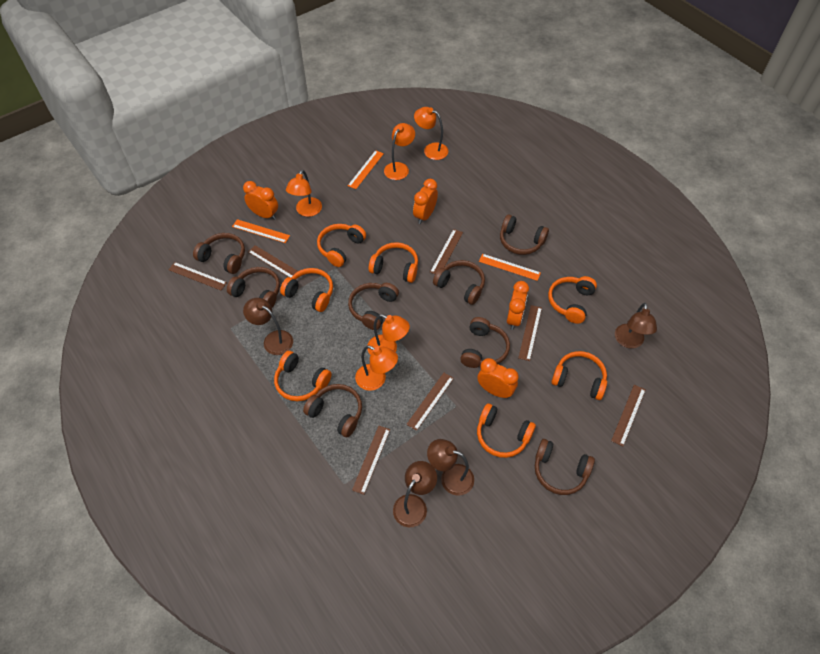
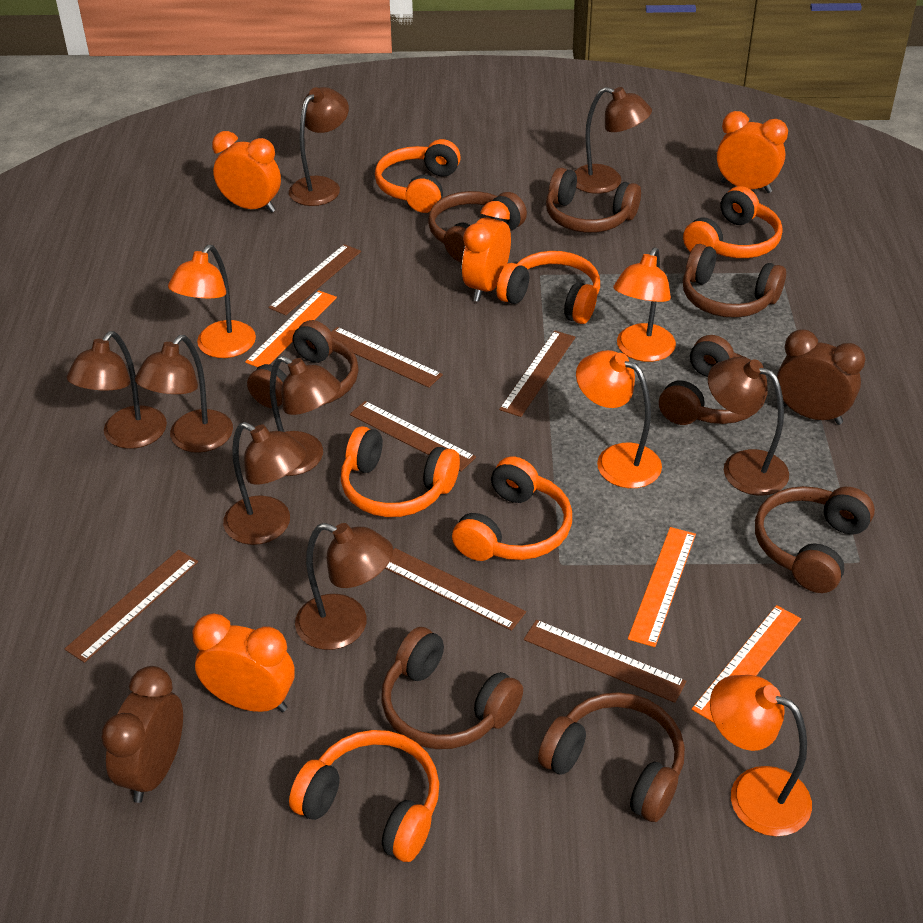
brown clock: none = 0 -> [101,666,183,803] [777,330,866,425] = 2
brown lamp: [243,298,293,355] [393,461,437,527] [427,439,474,496] [615,303,657,348] = 4 -> [67,331,167,449] [135,335,233,453] [223,422,307,545] [270,356,341,476] [289,87,349,206] [295,523,393,650] [574,87,652,194] [708,357,789,496] = 8
orange headphones: [274,351,332,401] [280,268,333,312] [317,224,366,267] [369,242,418,283] [477,403,536,458] [548,276,597,324] [551,351,607,400] = 7 -> [289,730,439,862] [341,426,460,517] [375,139,461,213] [452,457,572,561] [497,251,600,324] [683,186,783,258] = 6
orange lamp: [286,170,322,217] [355,346,398,391] [368,314,410,355] [384,123,415,180] [414,107,448,160] = 5 -> [168,245,256,358] [576,350,662,488] [613,248,676,362] [710,675,812,836] = 4

